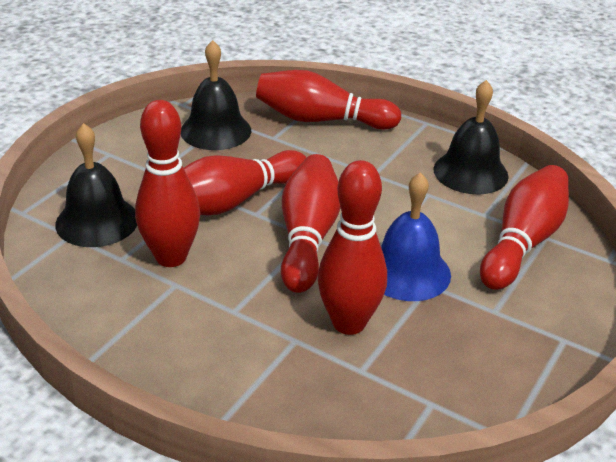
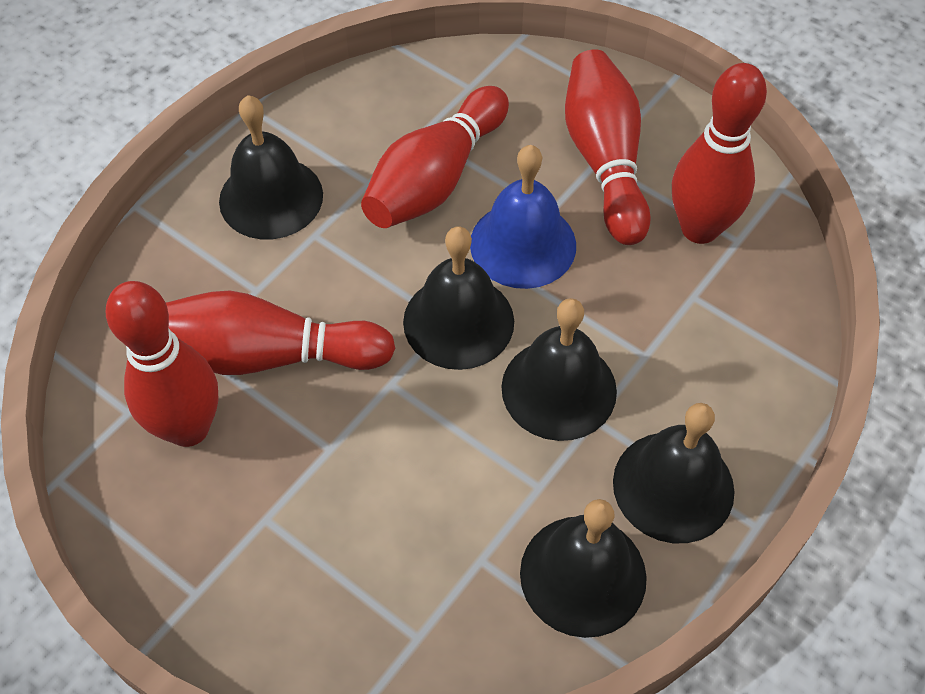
black bell: [55,123,137,247] [181,40,251,150] [433,80,509,194] = 3 -> [219,95,323,239] [403,226,514,370] [501,298,617,441] [520,499,647,638] [613,403,735,543] = 5
red bowling pin: [135,100,200,267] [184,150,307,215] [256,70,401,130] [281,154,341,293] [318,160,387,335] [480,165,569,290] = 6 -> [106,281,219,447] [166,291,395,375] [361,86,509,228] [565,49,651,245] [672,63,767,244] = 5

